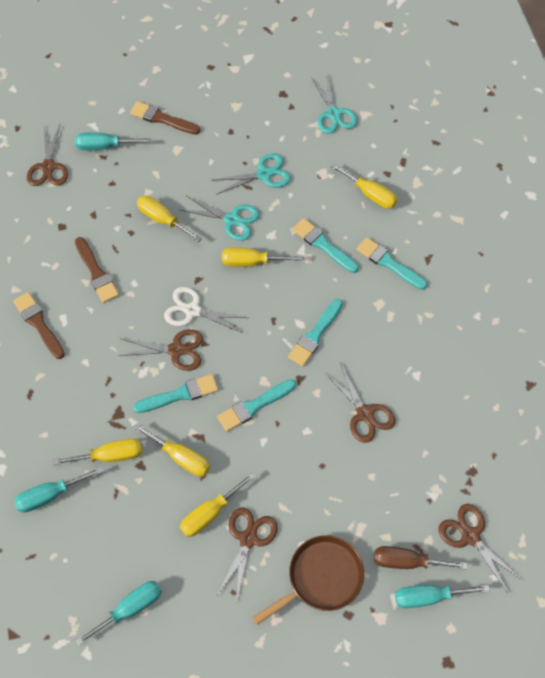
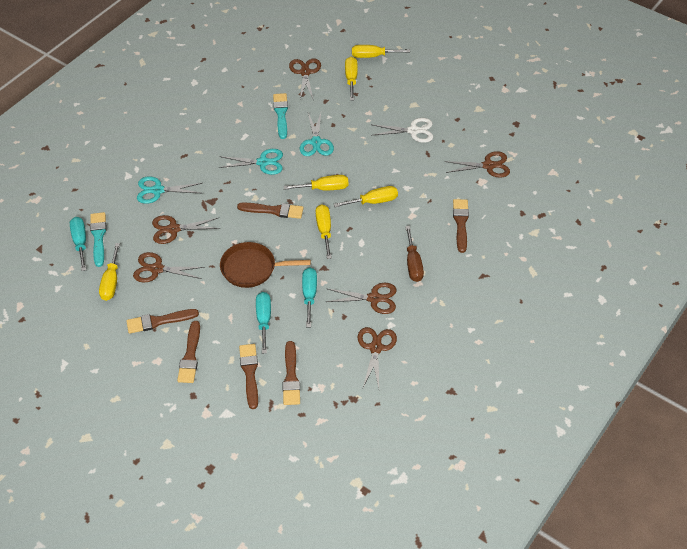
brown brush: [13,292,65,359] [75,237,119,303] [130,101,201,135] = 3 -> [126,309,199,334] [177,321,200,383] [237,203,303,219] [239,344,258,409] [282,341,300,405] [453,199,469,253] = 6
brown scissors: [27,125,68,186] [118,329,203,371] [217,507,278,600] [324,363,396,443] [438,504,522,593] = 5 -> [133,252,205,282] [152,215,220,244] [289,59,321,99] [326,283,396,314] [358,327,397,388] [444,151,510,178] = 6
turquoise brush: [133,374,218,413] [217,379,296,432] [288,299,343,366] [292,218,358,273] [356,237,427,290] = 5 -> [90,212,107,267] [273,93,288,139] = 2
turquoise screwdriver: [14,467,103,512] [75,133,151,150] [75,581,162,646] [395,585,490,608] = 4 -> [70,217,86,271] [256,292,271,354] [302,268,317,327] = 3

